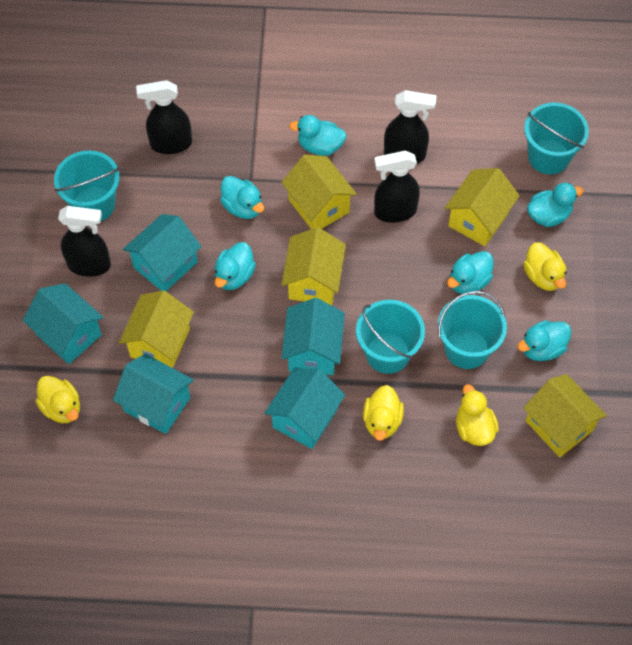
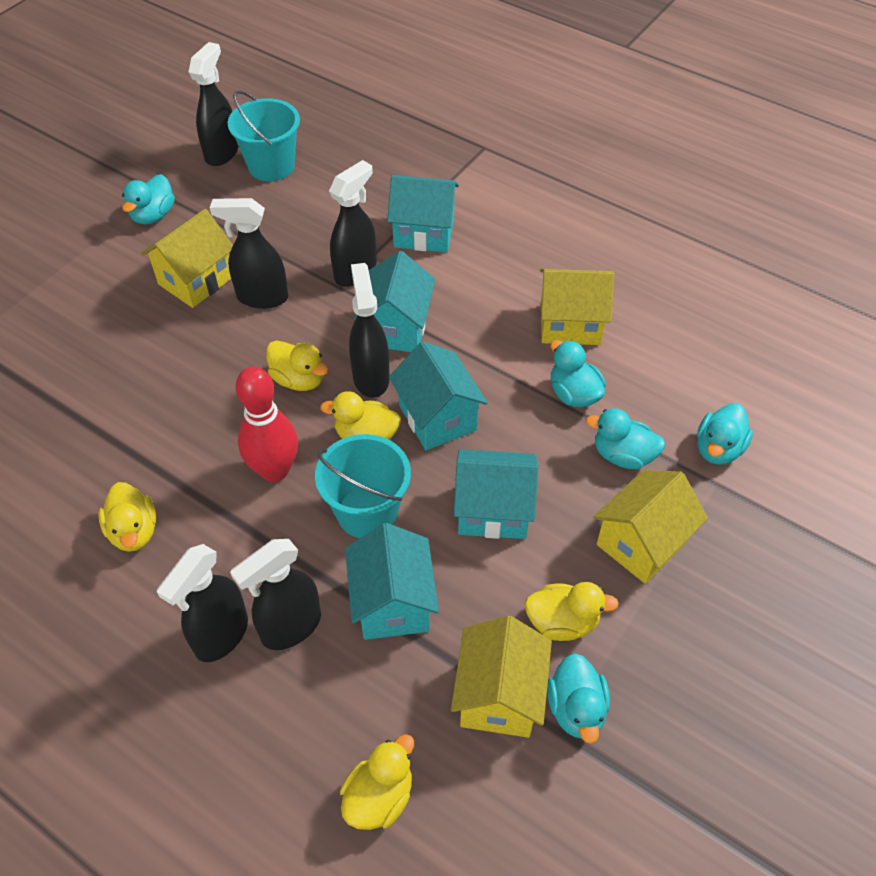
black spray bottle: [58,206,111,277] [136,80,192,154] [374,151,420,223] [384,90,437,164] = 4 -> [157,544,248,662] [189,42,239,166] [210,198,288,309] [230,539,321,650] [329,160,377,287] [349,263,390,398] = 6
red bowling pin: none = 0 -> [236,367,298,482] = 1
turquoise bucket: [54,150,120,222] [356,300,425,374] [438,291,507,369] [524,103,589,174] = 4 -> [228,90,300,181] [315,434,411,538] = 2
turquoise duck: [215,242,256,290] [220,176,264,219] [289,115,346,156] [447,251,493,294] [517,320,571,361] [527,183,583,227] = 6 -> [122,174,175,225] [547,653,610,744] [551,340,606,408] [586,408,665,469] [697,403,753,465] = 5
yellow duck: [35,376,80,423] [363,385,404,441] [456,384,499,446] [523,242,567,291] = 4 -> [98,482,156,552] [266,340,328,391] [320,391,401,440] [340,734,414,830] [524,582,619,641] = 5
yellow house: [119,290,194,368] [281,155,357,229] [281,227,346,305] [445,168,520,246] [523,374,607,457] = 5 -> [141,209,233,308] [451,616,552,738] [540,269,614,345] [593,470,708,584] = 4

